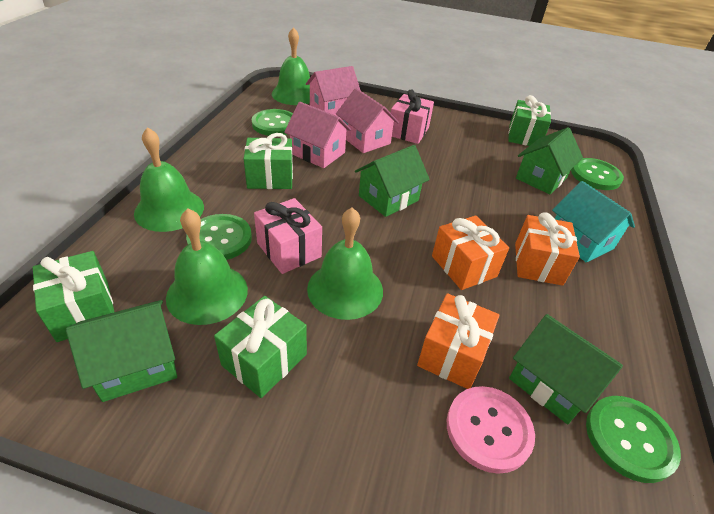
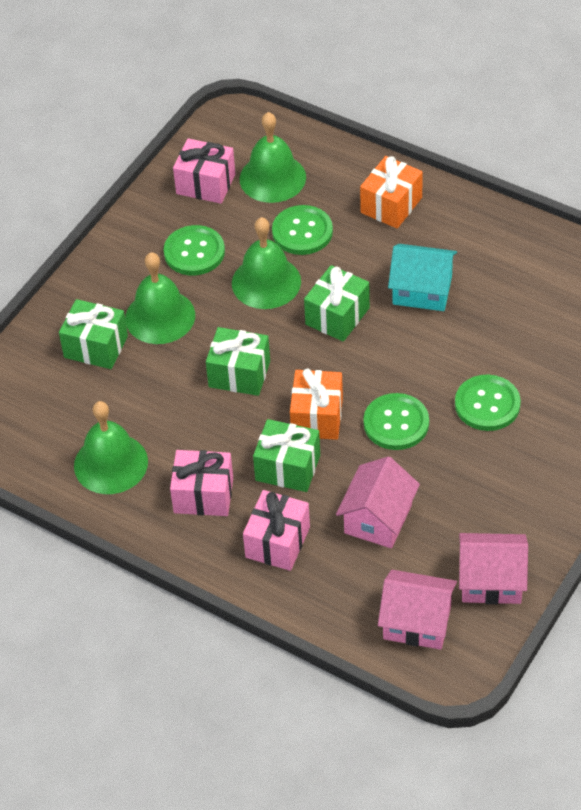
green house: [66,300,177,402] [355,145,430,217] [509,314,623,424] [516,127,583,194] = 4 -> none = 0
orange gift: [417,293,499,389] [432,216,509,290] [515,212,580,286] = 3 -> [290,369,343,440] [360,156,423,229] = 2
pink button: [447,386,535,474] = 1 -> none = 0
pink gift: [254,198,322,274] [391,89,434,144] = 2 -> [170,450,233,516] [173,138,235,204] [243,490,310,571] = 3

